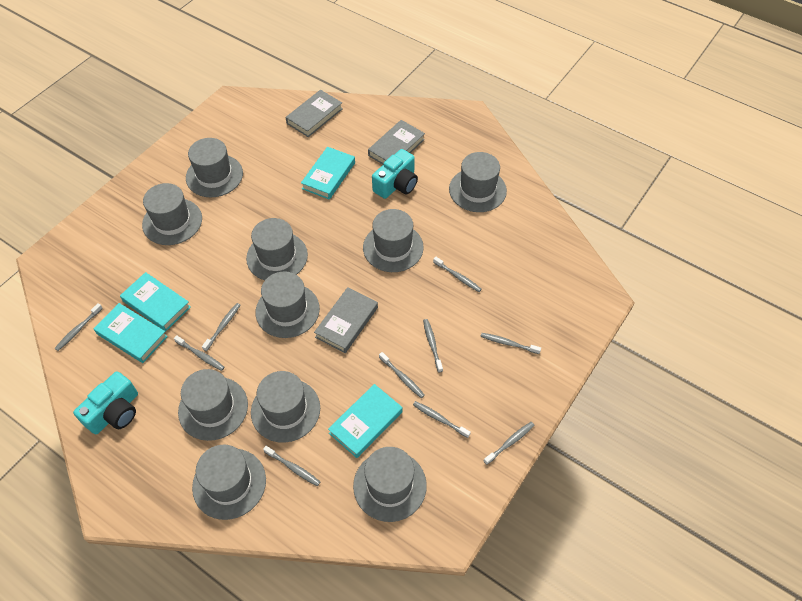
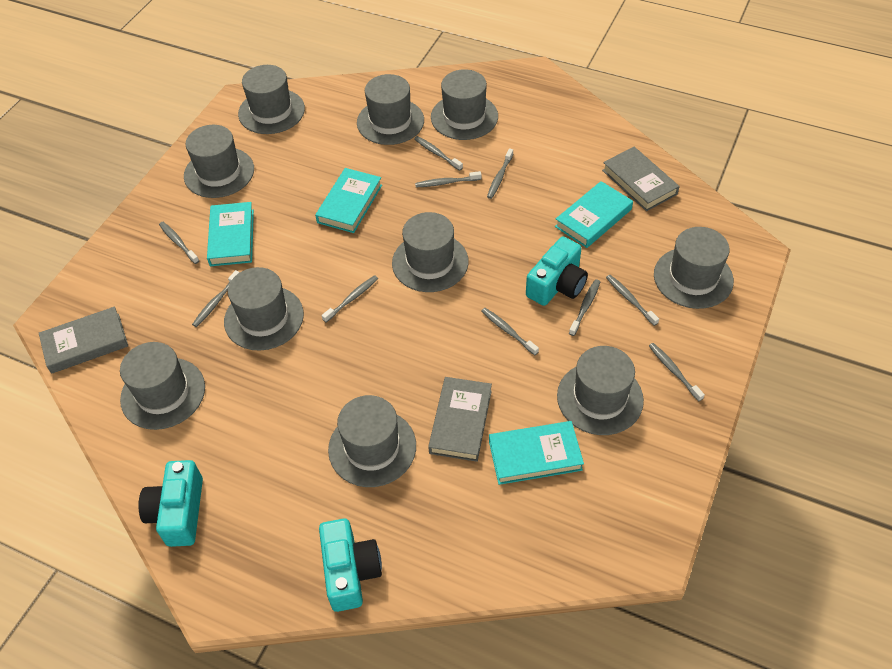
turquoise camera: [73,371,138,434] [372,149,418,199] = 2 -> [138,460,203,547] [319,519,382,612] [526,237,588,306] = 3

